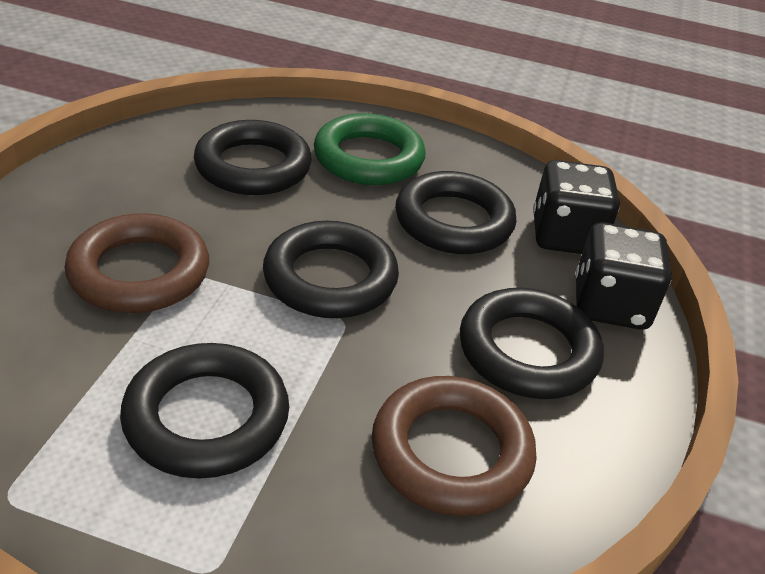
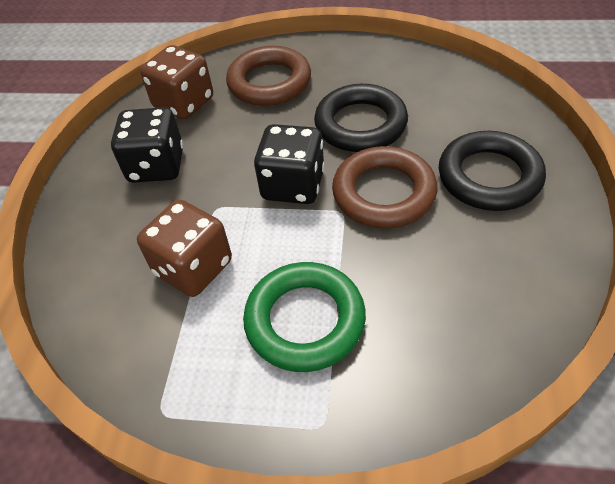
black ring: [120,343,289,479] [194,120,312,195] [263,221,399,318] [395,171,516,254] [460,288,604,399] = 5 -> [314,84,408,152] [439,131,546,211] = 2
brown dice: none = 0 -> [137,199,232,297] [140,45,213,119] = 2

